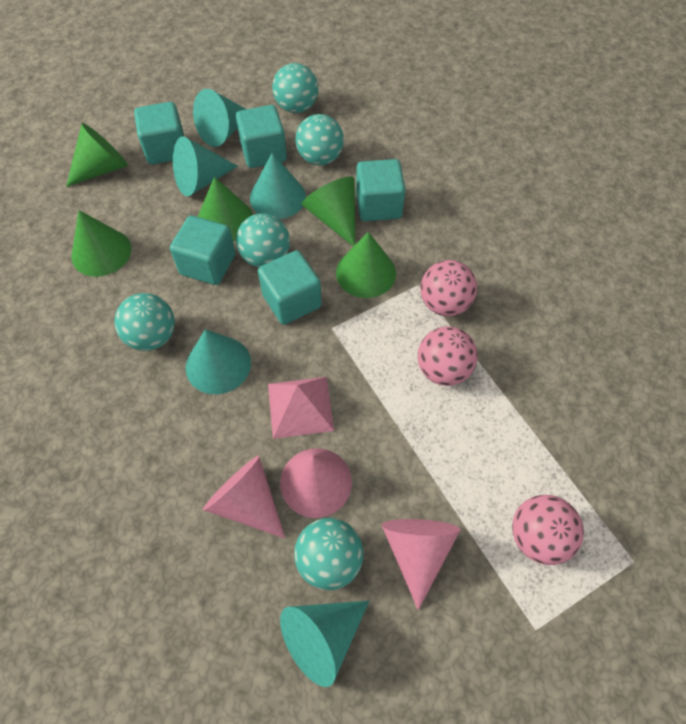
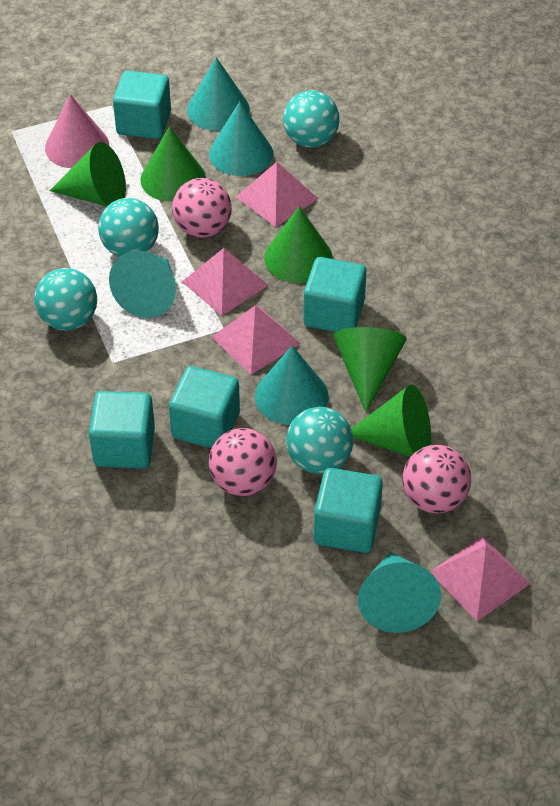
pink cone: [203,456,285,538] [280,448,352,518] [381,519,460,610] = 3 -> [45,94,109,168] = 1
pink pyramid: [268,377,334,439] = 1 -> [182,248,268,316] [212,305,301,375] [236,162,319,227] [430,536,531,621] = 4
turquoise ball: [114,293,175,351] [236,213,290,267] [272,63,318,113] [294,518,364,590] [295,114,344,165] = 5 -> [34,268,97,331] [98,198,159,257] [283,90,339,148] [286,407,354,474] = 4

